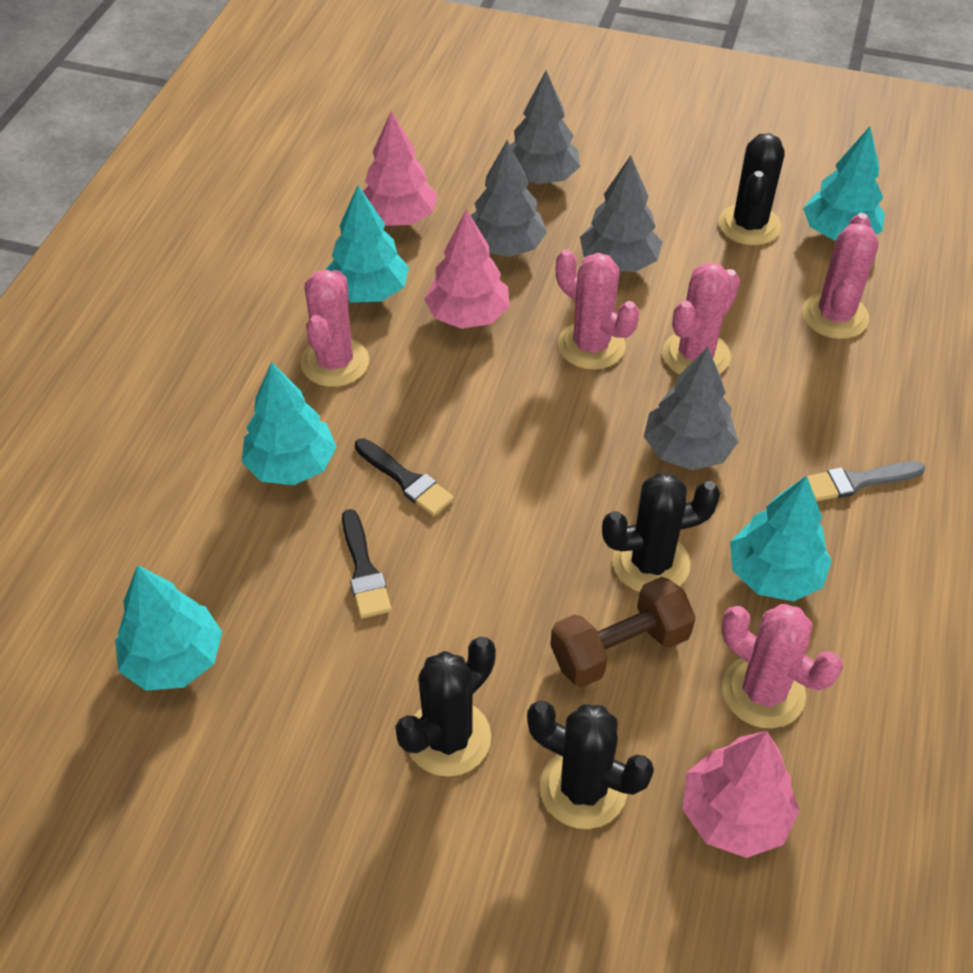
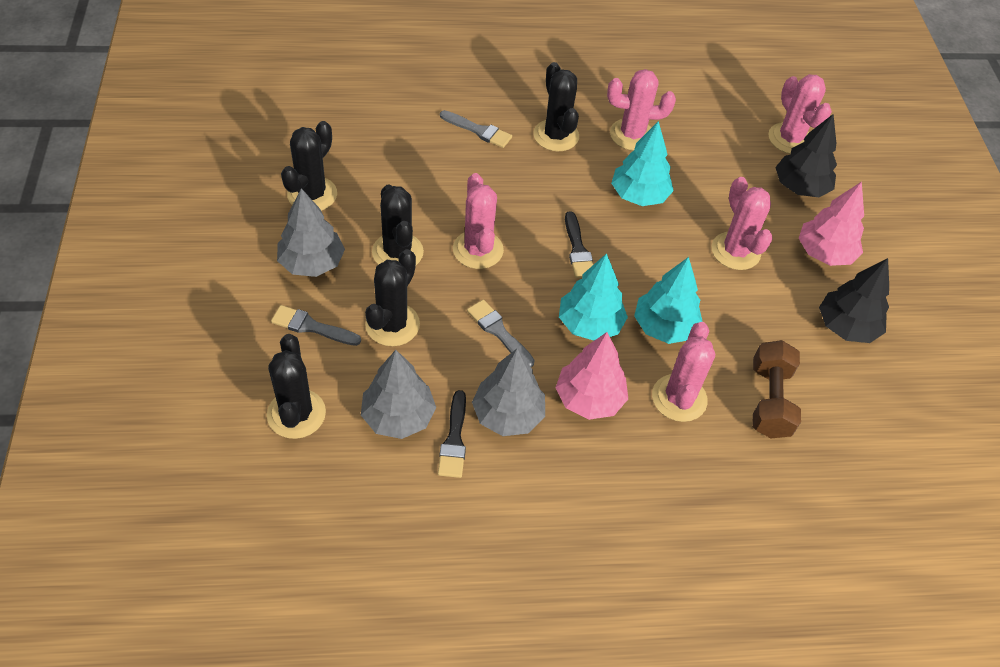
black cactus: [395,637,496,777] [527,701,654,829] [602,473,720,592] [719,133,784,245] = 4 -> [267,334,326,439] [281,121,337,211] [365,249,420,346] [372,185,424,265] [533,62,579,151] = 5
black tree: none = 0 -> [775,114,837,197] [819,258,889,343] = 2
grey brush: [807,461,925,502] = 1 -> [271,305,361,346] [440,110,512,148] [467,300,535,367] = 3
grey tree: [470,140,547,257] [510,71,580,184] [580,155,662,272] [644,347,738,470] = 4 -> [277,188,345,277] [361,350,436,439] [472,349,545,436] = 3
pink tree: [363,111,437,226] [424,209,509,329] [683,731,799,858] = 3 -> [555,332,628,420] [798,182,864,266] = 2
turquoise tree: [115,565,222,691] [242,362,337,485] [325,185,409,302] [730,476,832,601] [803,127,885,240] = 5 -> [559,253,628,340] [611,121,674,206] [634,257,703,344] = 3

